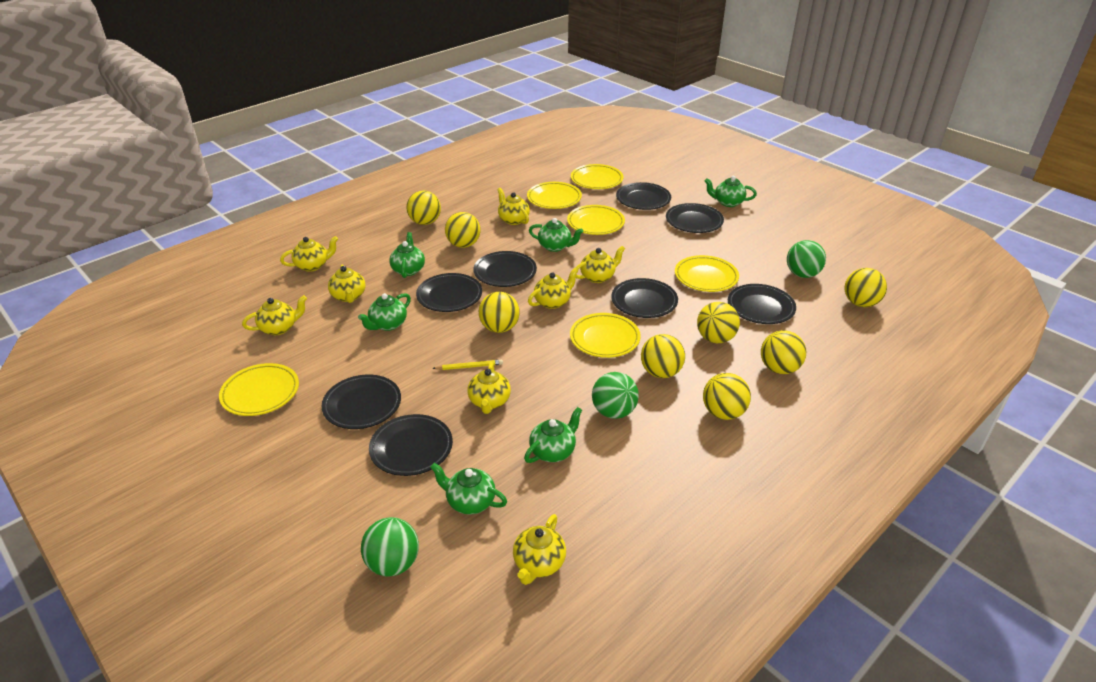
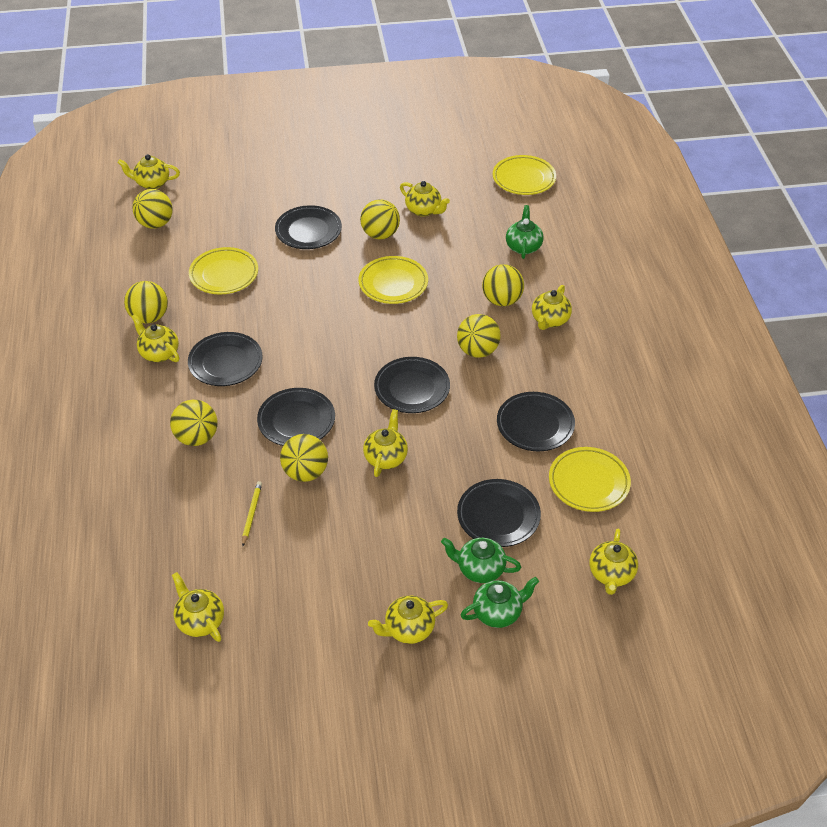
black plate: [322,375,401,429] [369,414,453,476] [416,273,482,312] [473,251,537,287] [611,278,678,318] [616,182,671,210] [666,203,724,233] [728,284,796,324] = 8 -> [188,332,263,386] [257,388,335,446] [275,205,342,249] [374,357,450,413] [457,479,541,547] [497,392,575,451] = 6
green ball: [361,517,419,576] [592,372,639,419] [787,240,826,278] = 3 -> none = 0
green teapot: [358,293,411,331] [389,232,425,278] [430,463,507,515] [524,407,582,463] [529,218,583,252] [705,176,757,207] = 6 -> [441,538,521,583] [460,577,539,628] [506,205,544,259] = 3
yellow ball: [406,190,441,225] [445,212,481,248] [479,292,520,333] [641,334,685,378] [697,302,740,343] [703,373,751,420] [761,330,806,374] [845,268,887,307] = 8 -> [124,281,168,324] [133,189,173,228] [170,400,218,446] [280,434,328,482] [360,199,400,239] [457,314,501,358] [482,264,524,306] = 7
yellow plate: [219,363,299,416] [527,182,582,209] [567,205,625,235] [570,313,641,358] [571,164,623,189] [675,255,739,292] = 6 -> [189,247,258,294] [358,256,428,304] [493,155,556,195] [549,447,631,512] = 4

